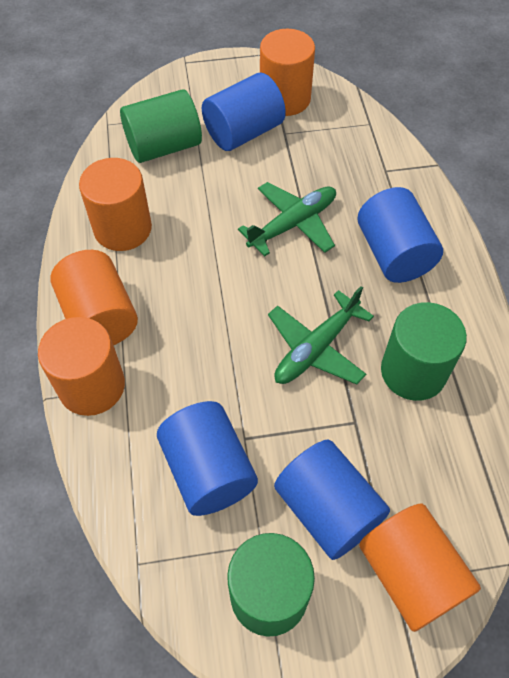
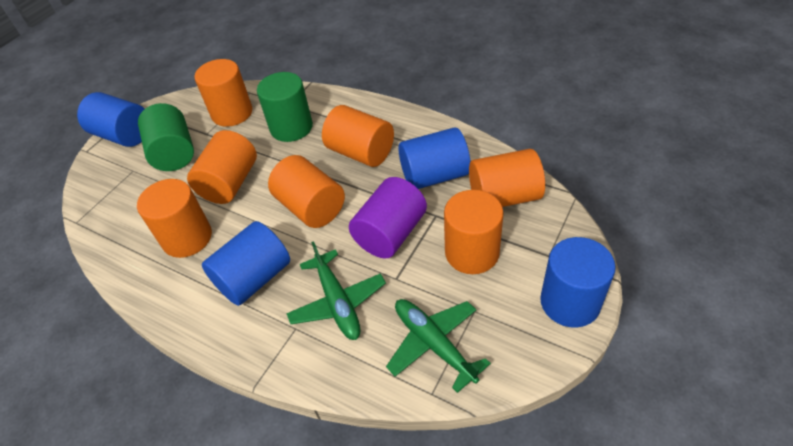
green cylinder: [120,89,202,163] [227,533,315,637] [381,302,467,401] = 3 -> [138,103,194,171] [257,72,313,142] = 2
orange cylinder: [38,317,125,416] [50,250,138,345] [79,158,152,251] [260,29,315,116] [359,503,481,632] = 5 -> [137,179,212,258] [187,130,257,204] [194,59,252,127] [268,155,345,228] [322,105,394,167] [444,190,504,274] [469,149,545,207] = 7
purple cylinder: none = 0 -> [349,177,427,258] = 1

